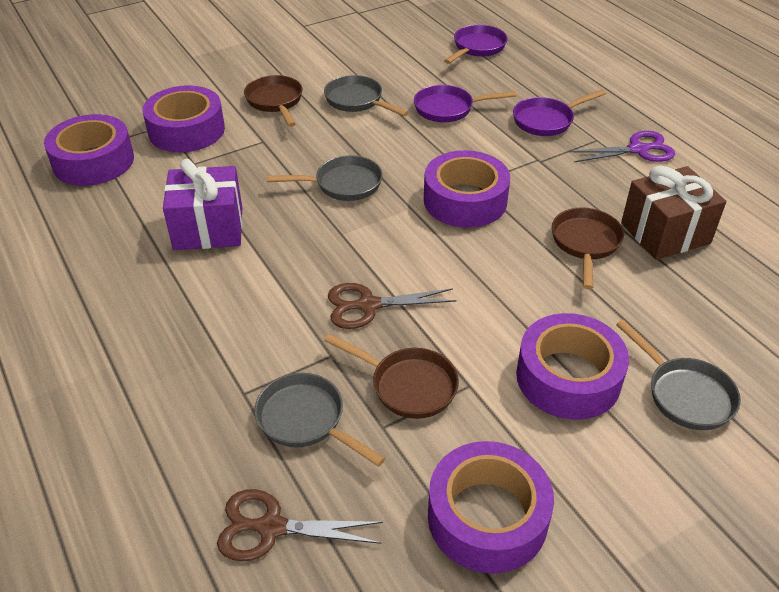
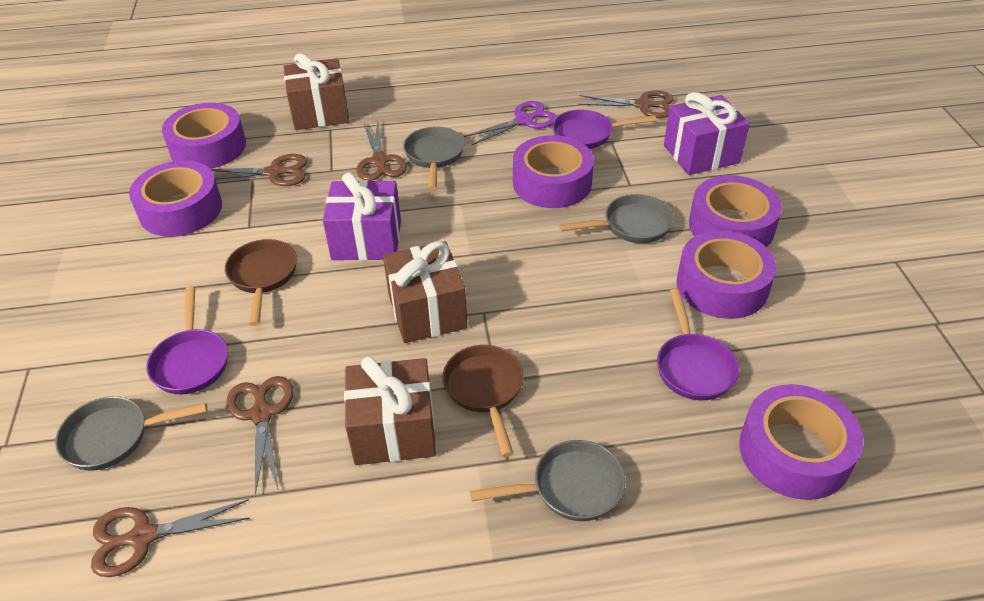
brown gift: [621,166,726,260] = 1 -> [284,53,350,130] [344,356,436,465] [383,241,467,343] = 3
brown pan: [244,75,302,127] [324,333,459,419] [552,207,624,289] = 3 -> [225,239,297,326] [442,345,524,457] = 2
brown scissors: [217,489,383,562] [328,283,457,329] = 2 -> [91,500,250,577] [211,154,307,186] [226,376,294,495] [356,121,407,181] [578,90,673,118] = 5
purple gift: [163,159,243,250] = 1 -> [323,172,401,261] [664,92,750,175] = 2
purple tape: [44,114,134,186] [143,86,225,152] [424,150,510,228] [428,441,554,574] [516,313,629,420] = 5 -> [129,161,222,237] [162,103,246,169] [513,135,594,208] [677,230,776,319] [689,175,782,247] [739,384,863,500] = 6

